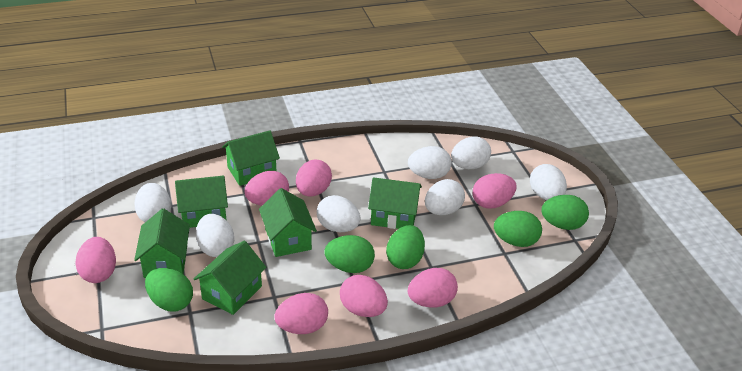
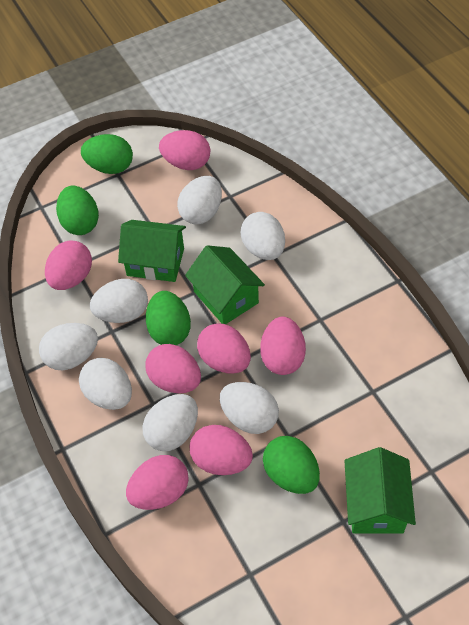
green egg: [145,268,193,312] [324,235,375,273] [386,225,425,269] [494,211,542,247] [541,195,589,230] = 5 -> [56,185,99,235] [81,134,133,174] [146,291,191,345] [263,436,320,494] = 4
green house: [134,208,190,278] [175,175,228,228] [194,241,266,315] [222,130,280,186] [259,188,317,257] [368,177,422,229] = 6 -> [118,220,186,282] [185,245,265,324] [344,447,416,533] = 3

